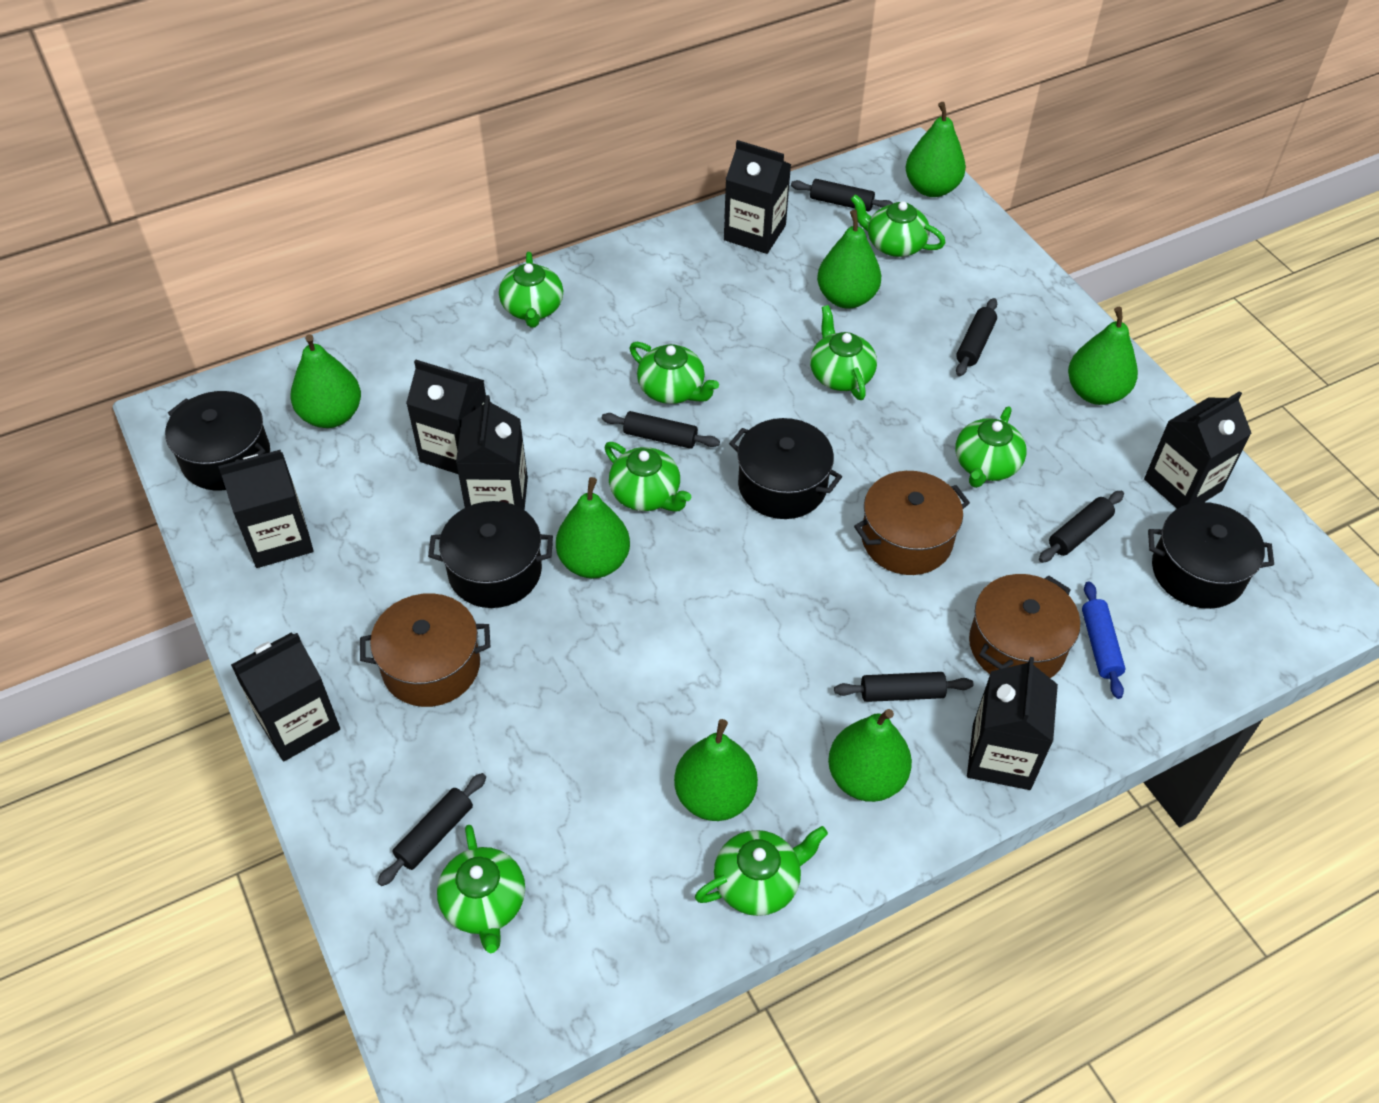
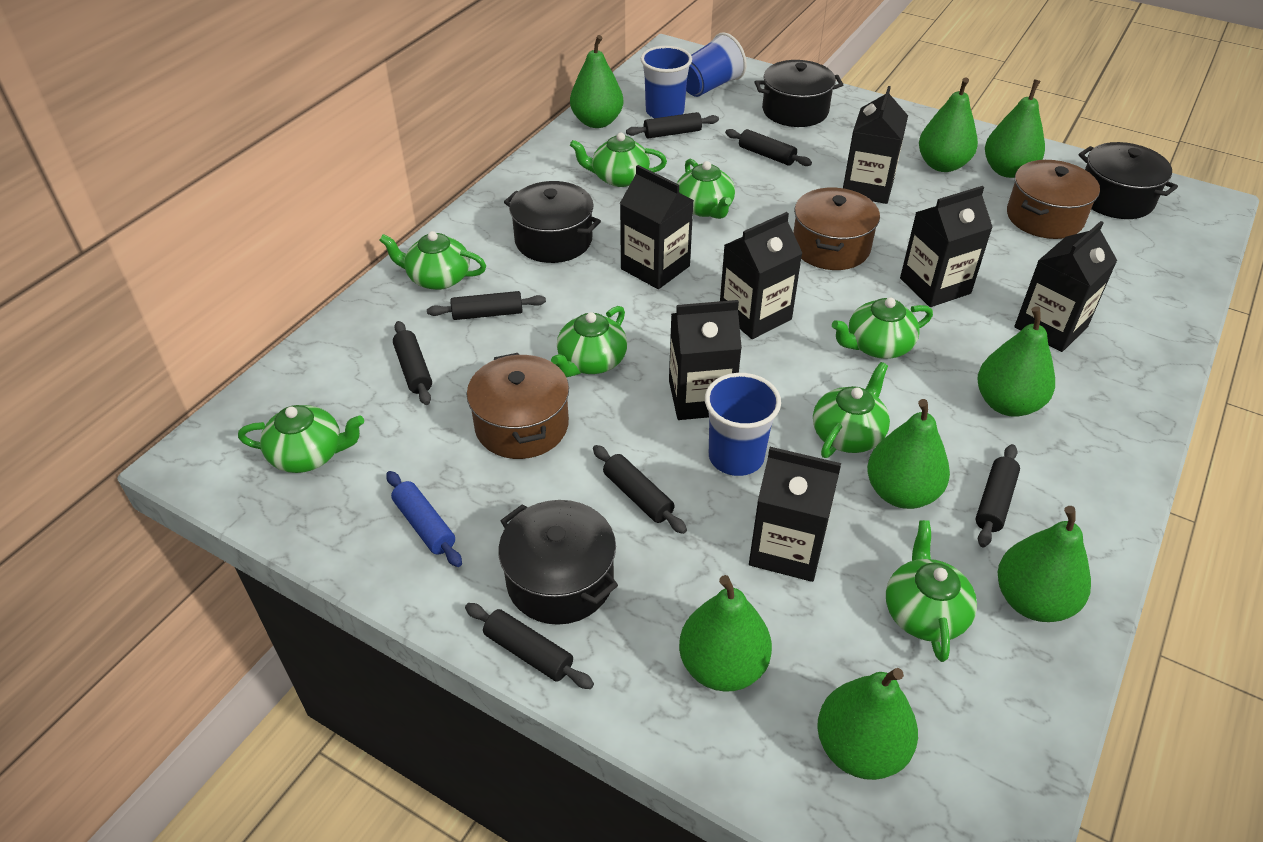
black rolling pin: [377,773,486,886] [602,411,720,449] [791,179,893,212] [834,672,974,702] [956,298,997,376] [1039,491,1124,563] = 6 -> [393,321,432,405] [427,291,546,320] [465,603,594,689] [593,445,687,534] [626,112,719,138] [725,129,812,166] [975,444,1020,547] = 7
blue cup: none = 0 -> [641,46,692,118] [686,32,747,97] [705,373,781,476] = 3
green pear: [291,334,361,428] [556,477,630,578] [674,719,758,821] [817,210,881,308] [828,709,912,802] [905,102,966,197] [1068,307,1138,405] = 7 -> [570,35,624,128] [679,575,772,692] [817,668,918,780] [867,399,950,509] [919,77,978,172] [978,306,1055,417] [985,79,1045,178] [998,506,1091,622] = 8

